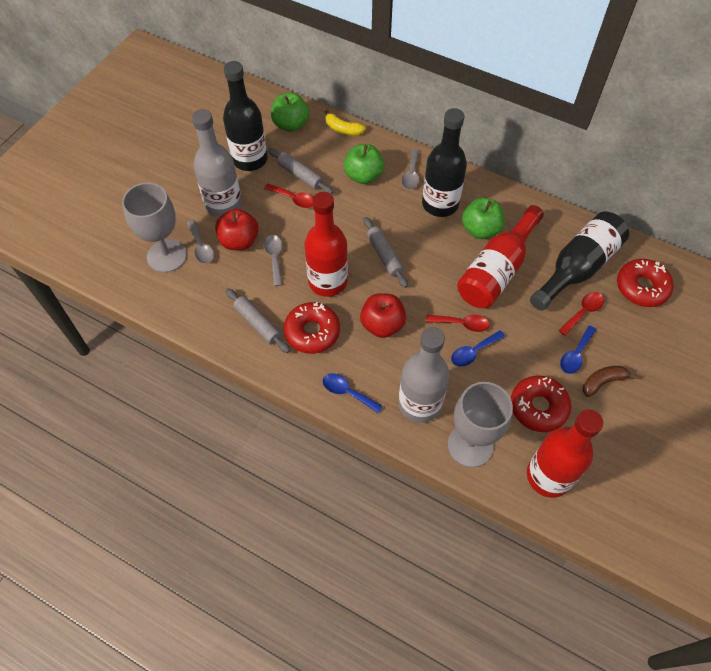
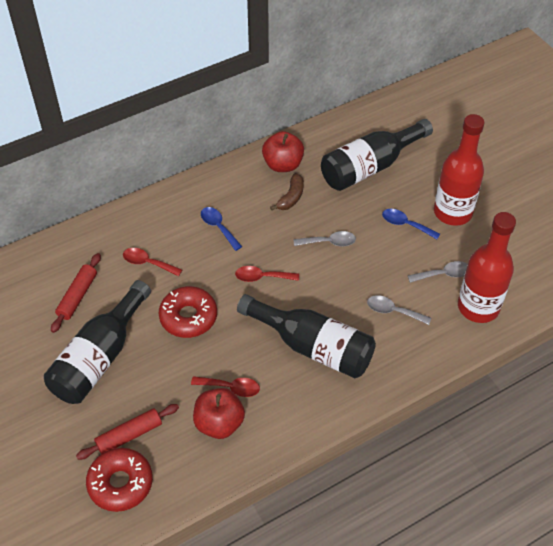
blue spoon: [323,373,383,413] [451,330,505,367] [560,325,596,374] = 3 -> [201,207,242,251] [382,209,440,239] = 2
green apple: [271,93,309,132] [344,144,384,184] [462,198,505,239] = 3 -> none = 0
grey bottle: [192,109,242,218] [398,327,450,423] = 2 -> none = 0
grey goblet: [122,183,187,273] [448,382,513,467] = 2 -> none = 0
grey rolling pin: [225,288,290,353] [268,148,333,194] [364,217,408,288] = 3 -> none = 0
red bottle: [304,192,348,297] [457,205,544,308] [527,410,603,498] = 3 -> [434,114,484,226] [458,212,516,323] = 2
red donut: [284,302,340,354] [511,376,571,432] [617,259,674,307] = 3 -> [86,448,153,512] [159,286,217,338] = 2
red rolling pin: none = 0 -> [51,253,101,333] [76,404,179,460] = 2
yellow banana: [325,110,366,135] = 1 -> none = 0

